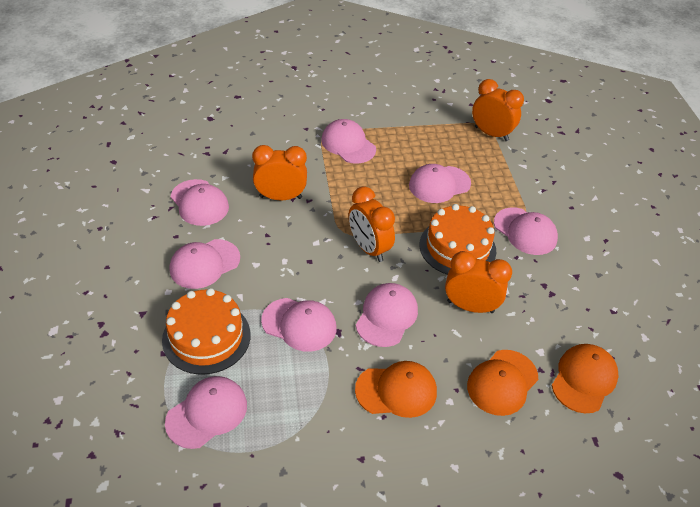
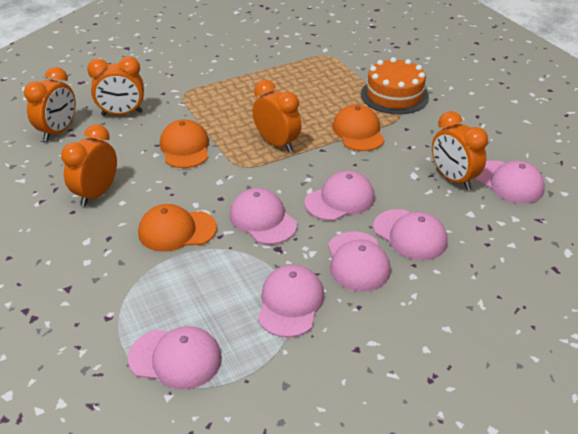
orange cake: [162,288,251,375] [419,204,496,275] = 2 -> [361,57,429,114] = 1
orange clock: [252,145,307,200] [349,186,395,262] [445,251,512,313] [472,79,524,141] = 4 -> [24,67,76,142] [61,124,117,207] [87,56,144,116] [253,80,301,152] [432,111,488,190] = 5
pink cap: [165,376,247,449] [170,239,240,289] [171,179,229,226] [261,298,336,352] [321,119,376,164] [356,283,418,347] [409,164,471,203] [494,207,558,255] = 8 -> [128,326,222,390] [230,188,297,244] [258,265,324,338] [305,171,375,221] [328,232,391,292] [373,209,448,261] [475,160,545,204] = 7

